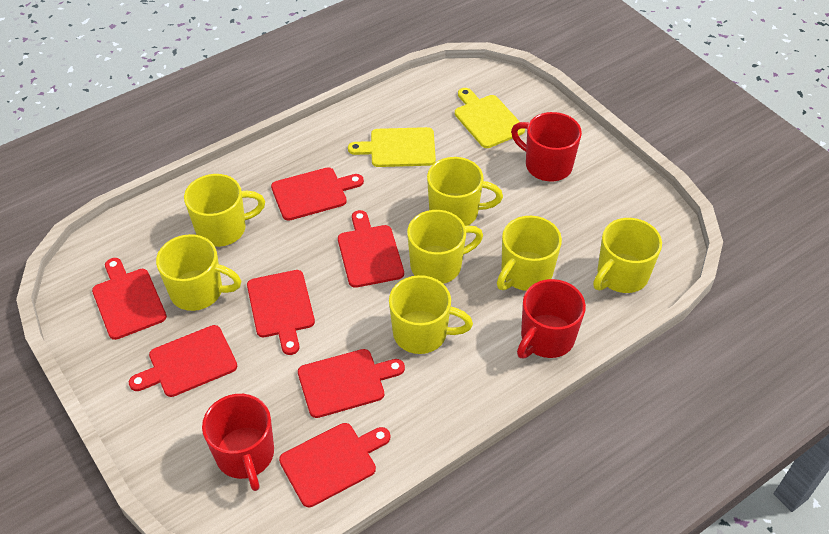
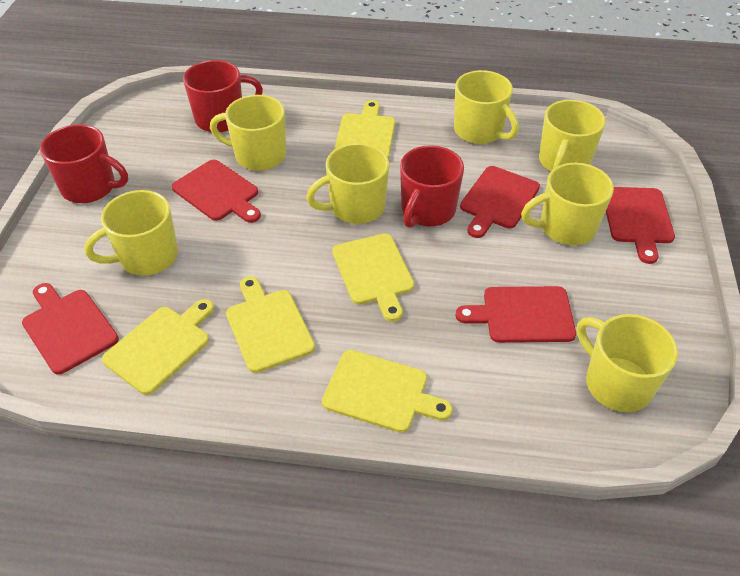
red cutting board: [92,258,167,340] [129,325,237,397] [247,270,315,355] [271,167,364,221] [279,423,390,507] [298,349,405,418] [338,210,404,288] = 7 -> [22,283,119,375] [172,159,261,223] [455,286,576,343] [460,166,540,238] [606,187,675,264] = 5
yellow cutting board: [348,127,436,167] [455,88,525,148] = 2 -> [102,299,214,395] [226,276,315,373] [322,350,453,433] [332,234,414,322] [334,100,395,159] = 5

